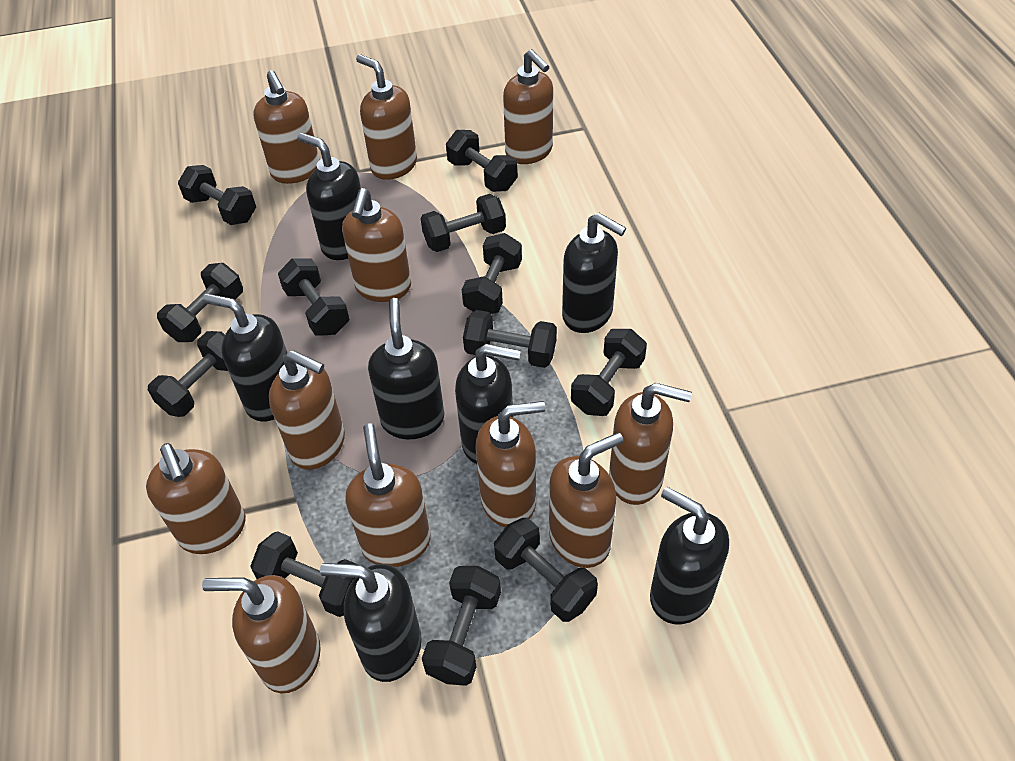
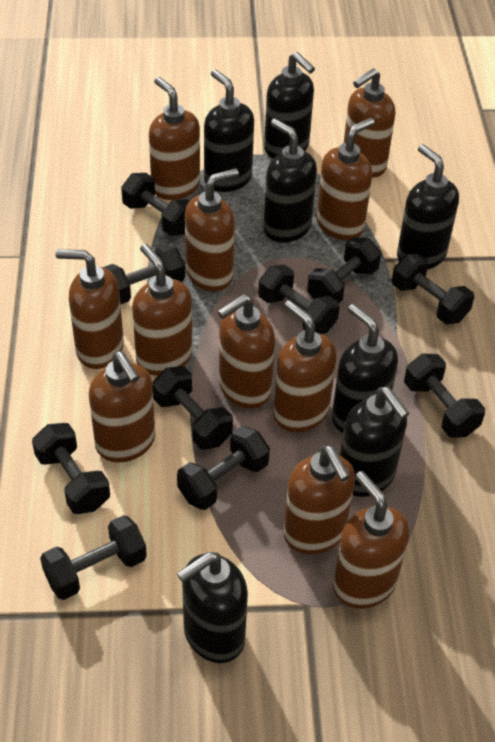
black dumbbell: [148,331,228,417] [157,263,243,342] [178,165,256,225] [250,531,358,617] [278,259,349,336] [421,194,506,252] [422,566,501,686] [446,130,518,192] [462,233,522,314] [463,310,557,368] [494,518,598,622] [571,329,647,416] = 12 -> [32,423,110,514] [40,515,147,600] [103,244,185,304] [121,173,190,236] [152,366,233,450] [177,426,270,510] [258,264,340,334] [307,237,381,303] [392,253,474,324] [404,354,485,438] = 10

